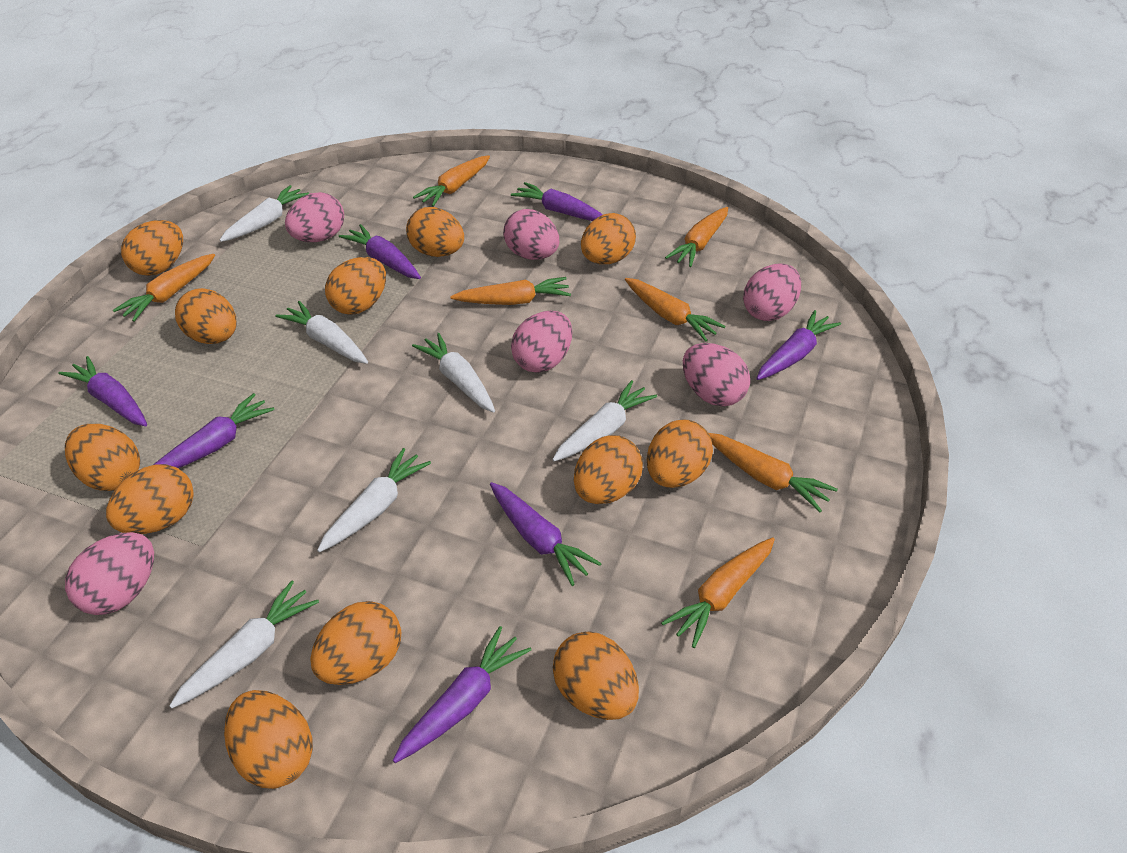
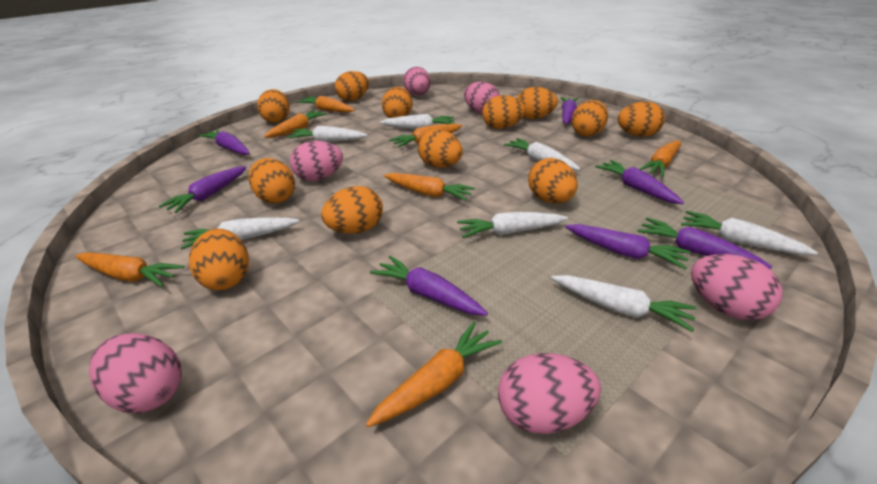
white carrot: [169,580,319,708] [220,185,309,242] [275,301,368,364] [317,448,431,552] [412,333,495,412] [552,380,657,461] = 6 -> [180,217,300,249] [288,126,368,142] [380,114,455,130] [457,212,568,238] [504,138,580,170] [551,275,696,332] [681,211,818,255] = 7

